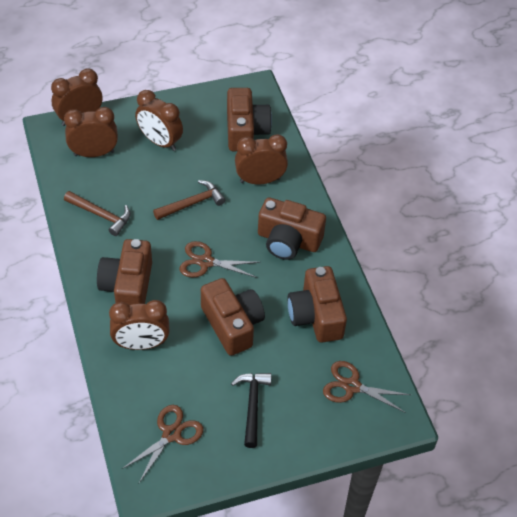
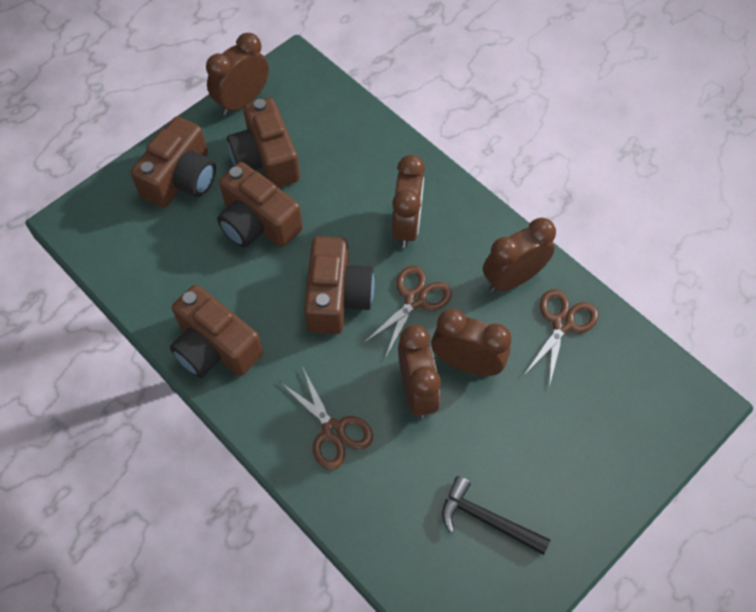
brown hammer: [64,191,131,236] [153,180,225,220] = 2 -> none = 0

